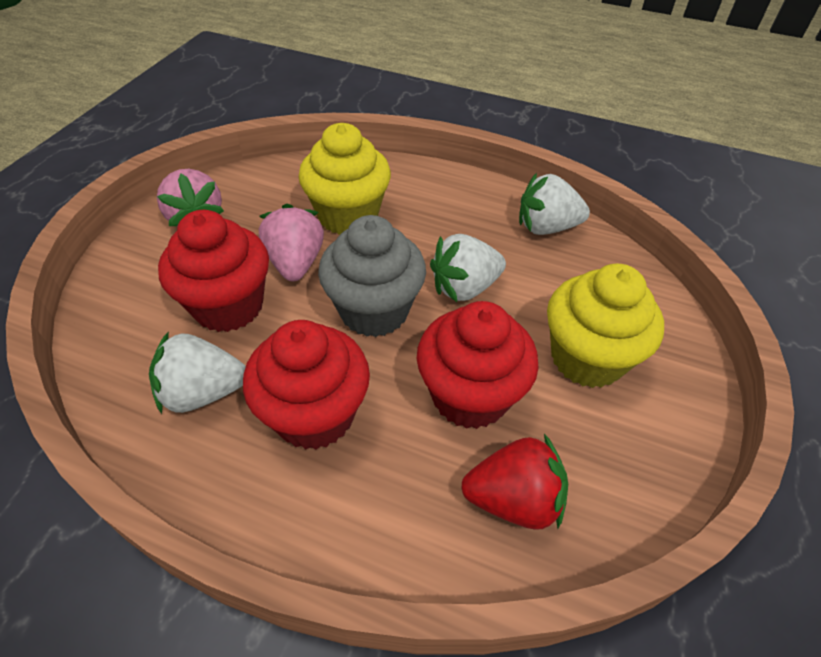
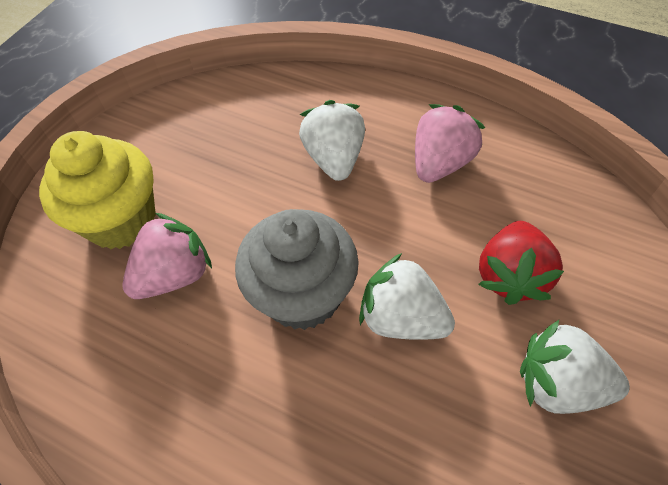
red cupcake: [158,210,269,332] [243,320,370,450] [417,301,539,429] = 3 -> none = 0
yellow cupcake: [299,123,391,235] [547,264,664,388] = 2 -> [39,131,156,249] = 1

